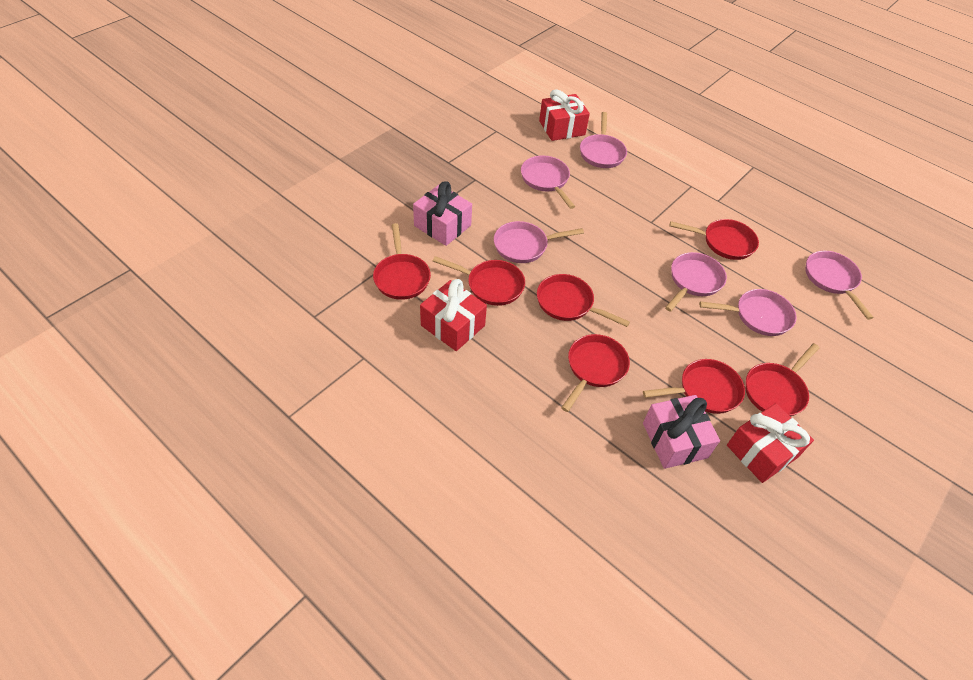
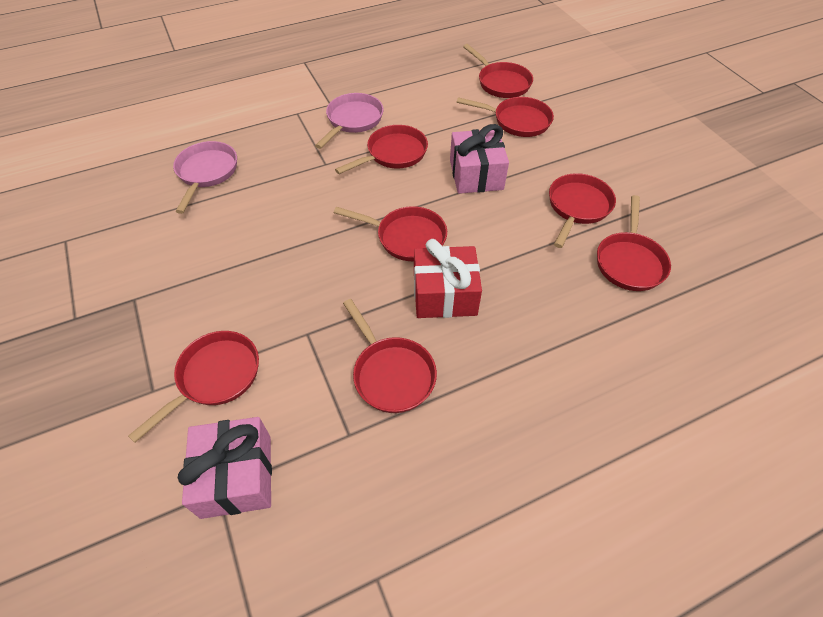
pink pan: [494,221,584,263] [521,156,575,209] [580,112,627,168] [665,252,727,312] [699,289,797,336] [805,251,874,320] = 6 -> [173,141,237,214] [315,93,384,149] = 2
red gift: [420,279,487,351] [539,89,590,141] [727,403,814,483] = 3 -> [414,239,482,318] = 1
red pan: [373,223,431,300] [433,256,525,306] [537,274,630,327] [561,334,630,412] [643,359,745,414] [669,219,759,260] [745,343,819,417] = 7 -> [128,331,259,443] [334,206,447,261] [335,125,428,174] [343,299,437,413] [457,97,554,137] [463,44,533,98] [549,173,616,248] [597,195,671,291] = 8

